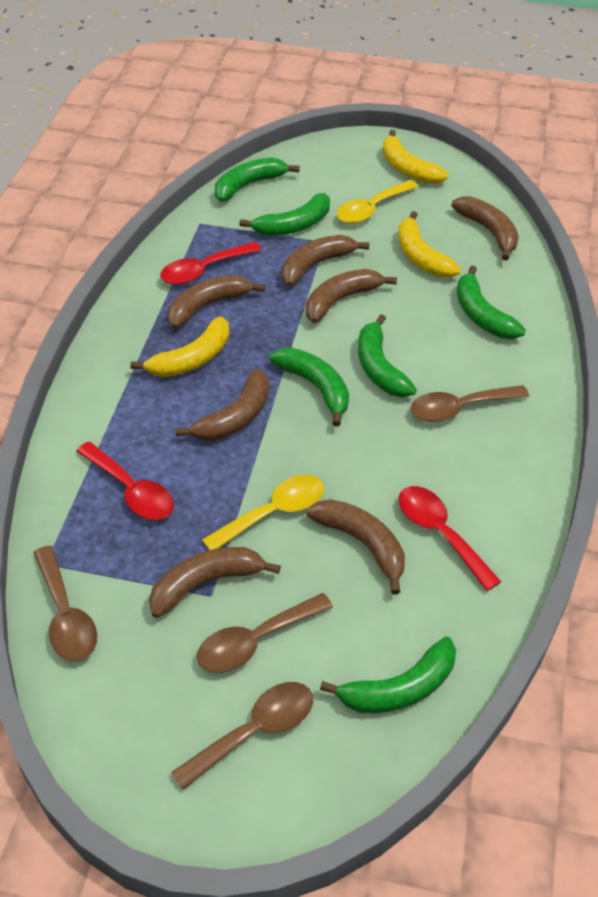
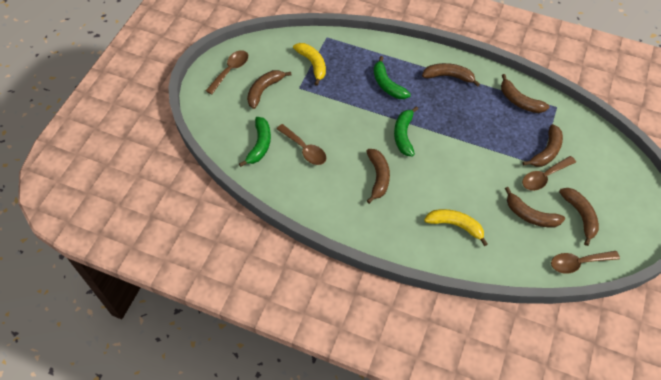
green banana: [215,157,300,202] [239,193,330,236] [269,348,349,427] [320,636,456,713] [358,314,417,397] [457,265,526,339] = 6 -> [239,117,271,167] [374,56,411,99] [394,106,418,156] = 3
red spoon: [76,442,174,520] [160,242,262,285] [399,486,501,591] = 3 -> none = 0
yellow banana: [130,316,229,377] [382,130,449,184] [398,211,461,278] = 3 -> [293,43,326,86] [424,209,488,246] = 2
yellow spoon: [202,475,324,550] [337,180,418,224] = 2 -> none = 0

